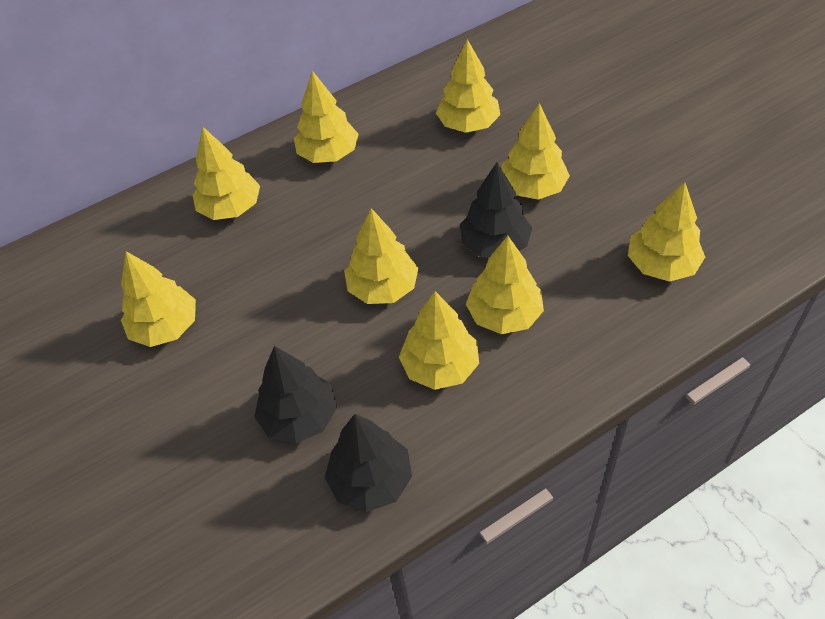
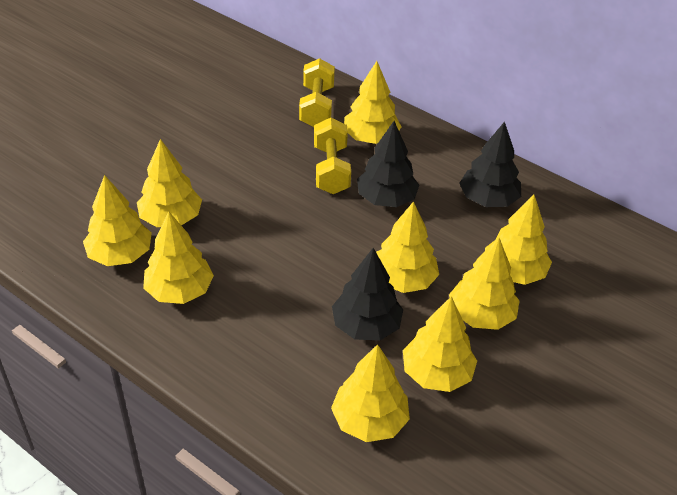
yellow dumbbell: none = 0 -> [299,58,335,127] [314,118,351,194] = 2

